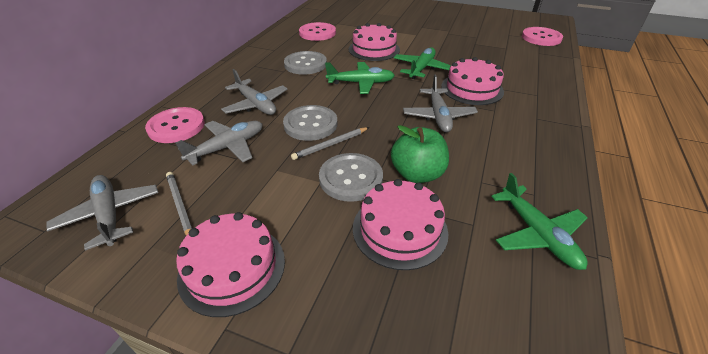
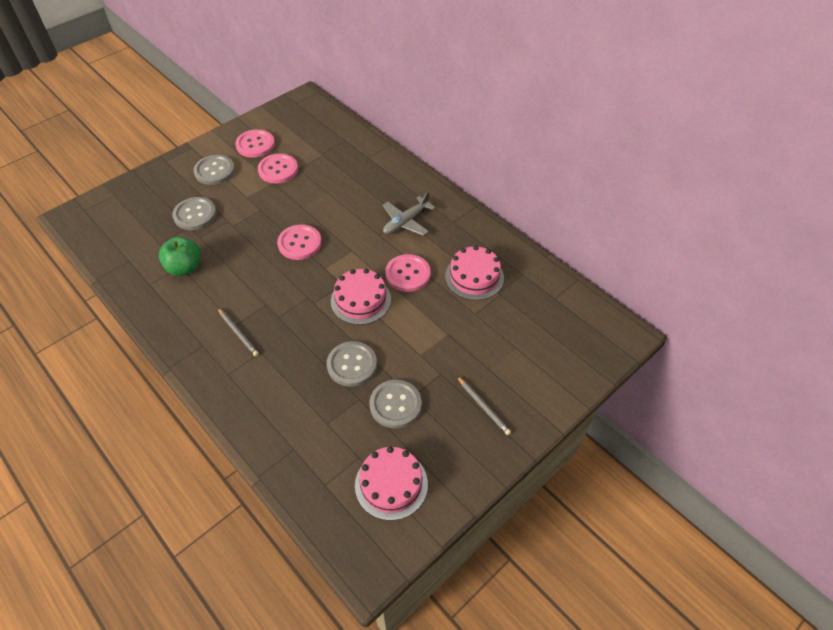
green plane: [325,62,395,94] [394,48,451,79] [491,173,588,270] = 3 -> none = 0
grey button: [283,105,337,141] [284,51,327,75] [319,153,383,202] = 3 -> [172,197,217,230] [193,155,235,185] [327,341,377,387] [370,380,422,428] = 4
grey plane: [47,175,158,251] [175,121,262,166] [221,69,287,115] [403,74,478,132] = 4 -> [383,191,436,236] = 1
pink button: [145,107,205,143] [299,22,336,41] [522,27,563,46] = 3 -> [235,129,275,158] [258,153,298,184] [277,224,322,260] [385,254,431,292] = 4
pink cake: [176,212,285,317] [349,23,400,61] [353,179,448,270] [441,57,504,105] = 4 -> [331,269,391,325] [355,446,428,520] [445,246,504,300] = 3

